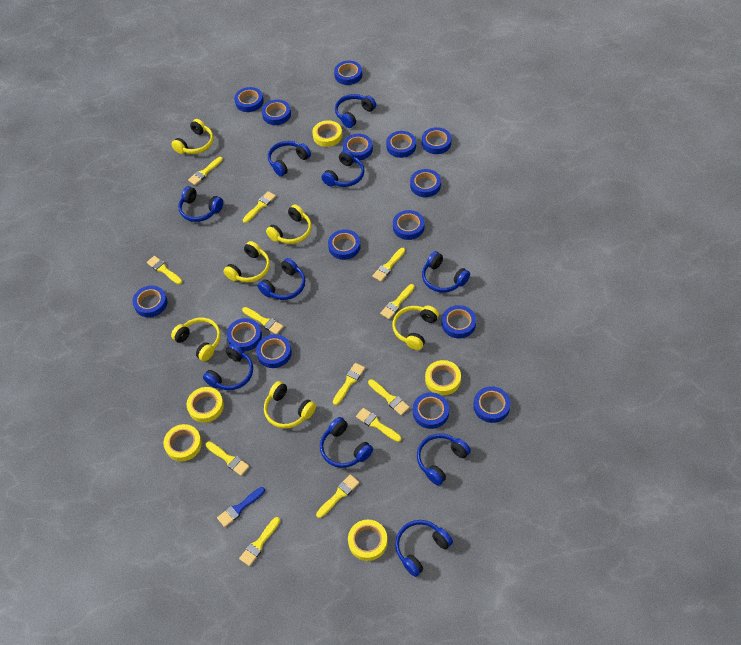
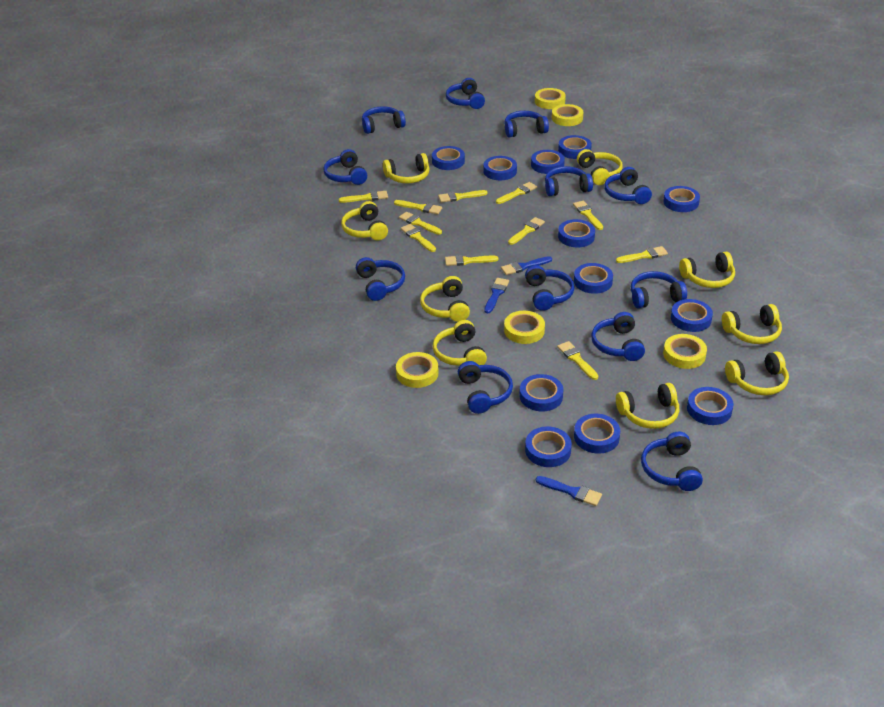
blue brush: [217,487,265,527] = 1 -> [484,278,509,313] [501,256,552,275] [536,476,602,506] = 3
blue headphones: [178,186,223,222] [203,344,253,390] [258,258,305,300] [268,141,311,177] [320,417,373,468] [321,150,364,187] [335,94,376,128] [395,520,453,577] [417,433,471,486] [422,251,470,293] = 10 -> [323,149,367,185] [356,257,405,301] [362,106,406,134] [446,78,485,109] [458,361,513,414] [504,111,549,138] [525,265,575,311] [545,166,593,196] [591,312,645,361] [604,167,652,204] [631,271,687,309] [641,431,703,491] = 12
blue tape: [132,286,168,317] [227,318,262,351] [234,87,264,112] [256,334,292,368] [262,100,291,125] [328,229,361,260] [334,61,362,85] [343,134,373,160] [386,131,416,158] [393,210,425,240] [410,169,441,197] [413,392,449,429] [422,127,452,154] [442,305,476,338] [473,386,511,423] = 15 -> [432,146,465,170] [483,156,517,180] [519,374,563,411] [525,427,572,467] [531,150,565,174] [558,135,592,159] [558,219,595,247] [574,263,613,294] [574,414,620,454] [663,186,700,212] [671,299,713,332] [687,387,734,425] = 12
yellow brush: [147,256,182,284] [188,157,223,185] [206,441,249,476] [239,517,280,566] [242,307,284,334] [243,191,276,223] [316,474,360,518] [333,363,365,405] [356,408,401,442] [368,379,410,415] [372,248,405,281] [380,284,415,319] = 12 -> [339,191,388,203] [394,200,442,214] [399,212,442,235] [401,224,436,252] [438,190,487,203] [445,255,499,266] [496,182,537,204] [508,217,545,245] [557,341,598,380] [573,201,603,230] [616,246,668,263] = 11
yellow headphones: [171,119,214,154] [171,318,221,361] [223,241,270,282] [264,381,316,429] [266,205,312,244] [392,306,439,350] = 6 -> [341,201,388,241] [383,153,429,183] [420,276,470,322] [433,320,487,366] [577,149,623,185] [616,383,679,429] [679,252,735,288] [722,304,782,344] [725,351,789,395] = 9

